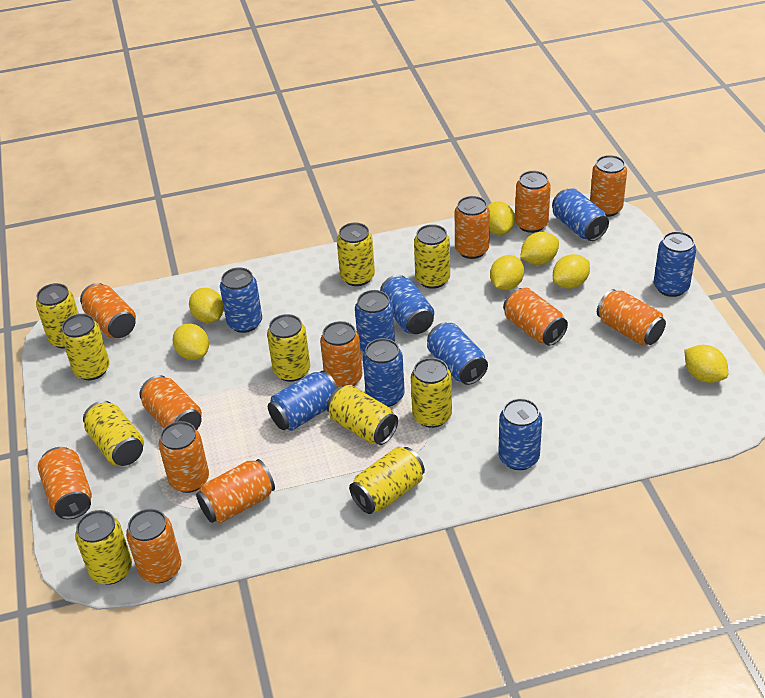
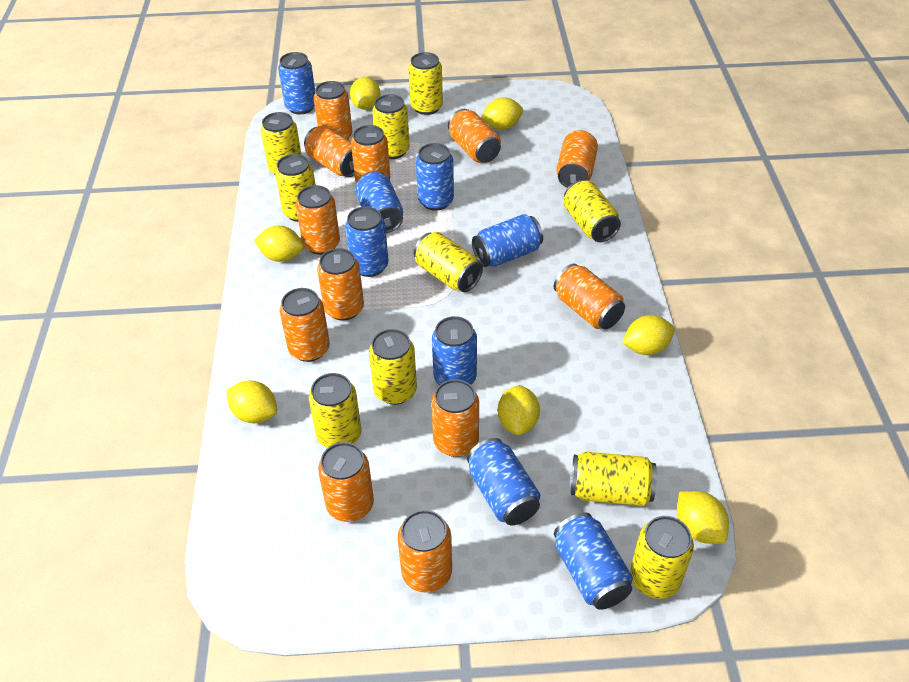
blue can: [220,267,262,333] [268,371,338,431] [355,290,395,352] [363,338,405,407] [380,275,434,334] [427,323,488,385] [498,398,542,470] [552,188,609,241] [654,231,696,297] = 9 -> [278,52,315,115] [345,206,389,277] [355,172,403,233] [416,143,454,211] [432,316,477,385] [467,438,540,525] [472,214,543,267] [554,512,633,610] = 8

